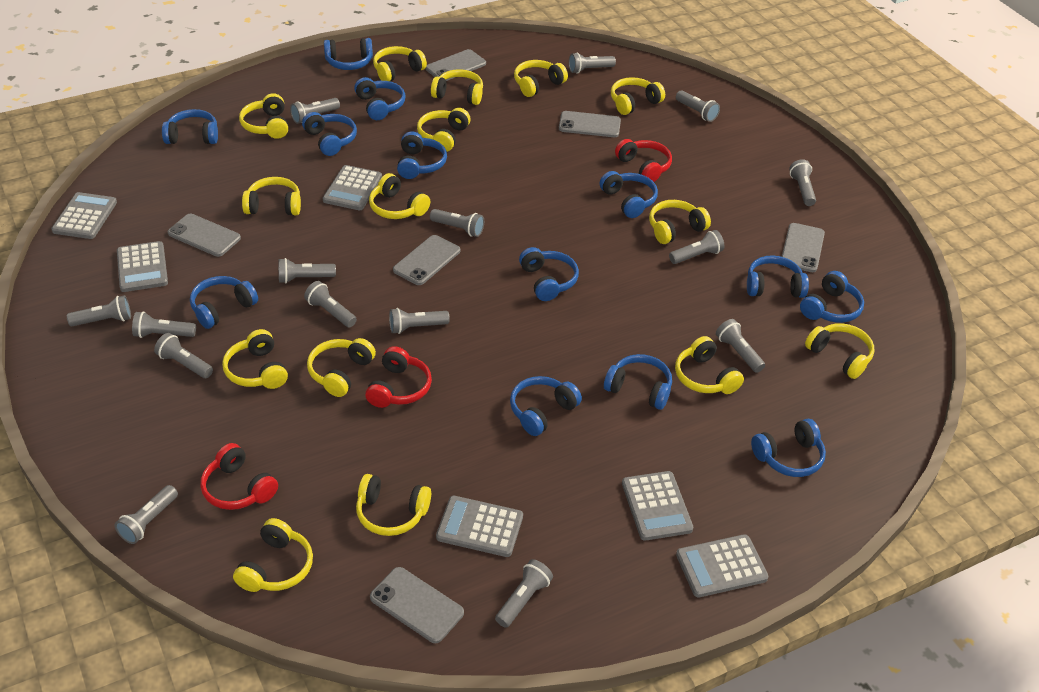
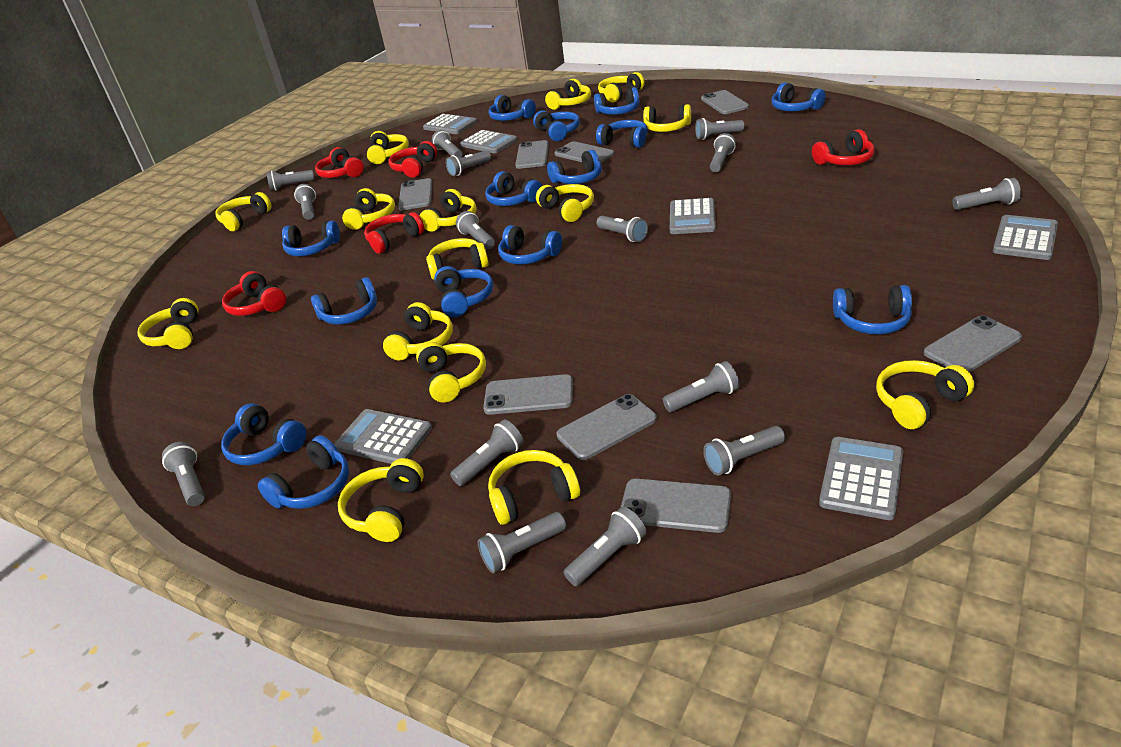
blue headphones: [162,109,218,144] [190,276,258,329] [302,112,357,156] [324,38,373,70] [354,77,406,120] [397,131,447,179] [510,376,582,436] [519,247,579,301] [600,171,658,218] [604,354,672,410] [747,255,809,298] [751,419,826,477] [800,271,864,323] = 13 -> [221,403,307,465] [258,435,349,509] [282,221,340,256] [311,277,377,324] [434,266,493,317] [485,171,542,206] [489,95,536,121] [498,225,562,265] [533,110,580,141] [547,149,602,184] [594,87,639,115] [596,120,648,148] [771,82,826,111] [833,285,912,334] = 14
grey phone: [168,214,241,257] [370,567,464,643] [393,235,460,285] [426,49,486,81] [559,111,621,137] [782,223,825,272] = 6 -> [398,178,433,210] [483,374,573,415] [515,140,549,169] [554,141,614,163] [557,394,657,460] [621,479,731,533] [701,90,749,114] [923,316,1022,373] = 8
red headphones: [200,443,278,510] [365,346,432,408] [615,139,672,182] = 3 -> [222,271,286,316] [315,147,364,178] [364,212,424,254] [389,141,437,178] [812,129,875,165] = 5

